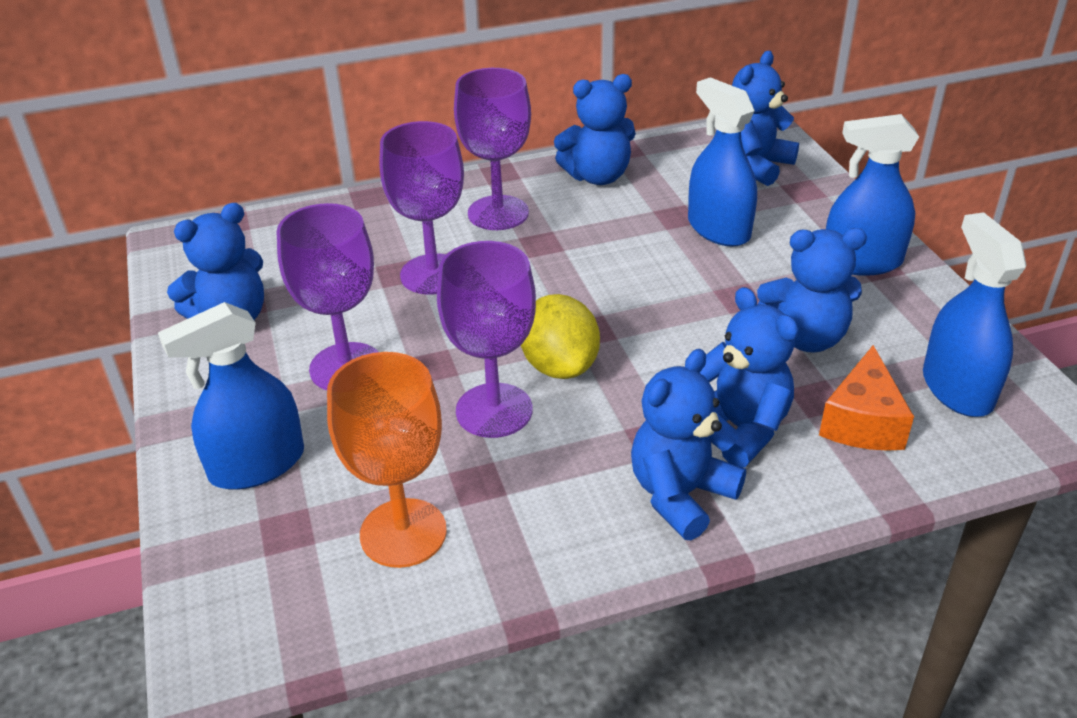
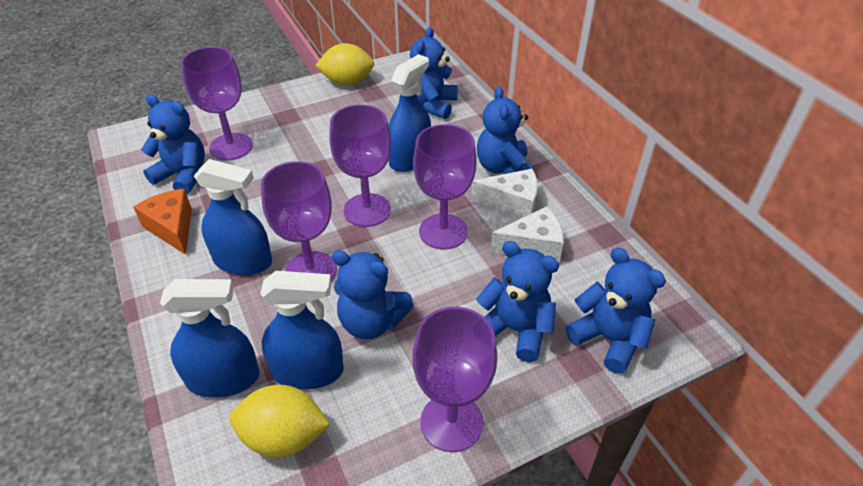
orange goblet: [327,352,447,568] = 1 -> none = 0
purple goblet: [276,203,379,390] [379,121,464,295] [437,241,536,438] [454,68,531,230] = 4 -> [181,47,253,161] [261,161,337,282] [329,104,391,227] [412,307,498,452] [413,124,477,250] = 5
white cheese: none = 0 -> [471,169,538,218] [490,206,564,263] = 2
yellow lemon: [521,294,600,379] = 1 -> [230,385,330,458] [315,43,374,85] = 2

